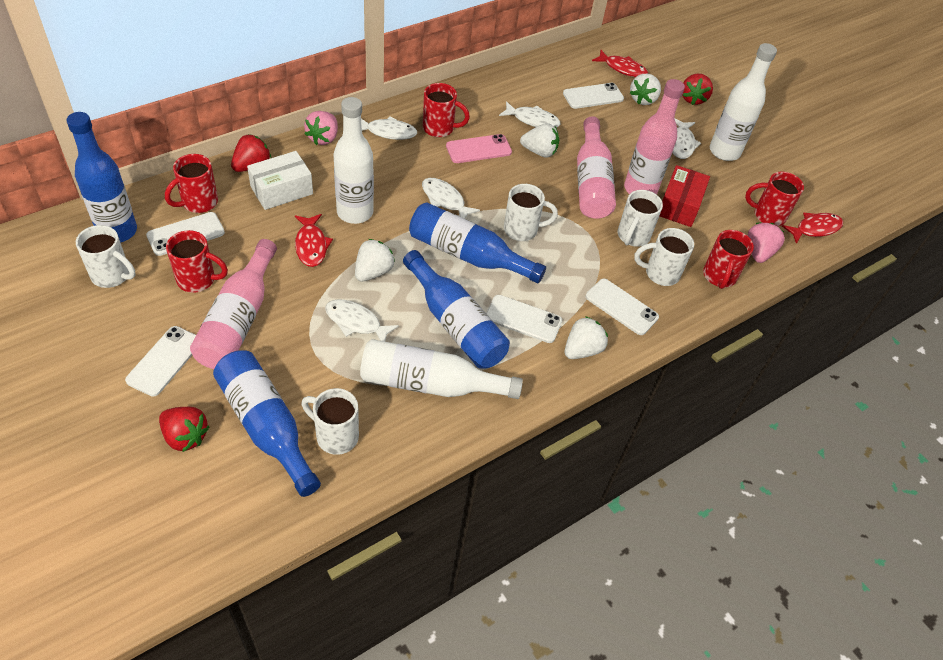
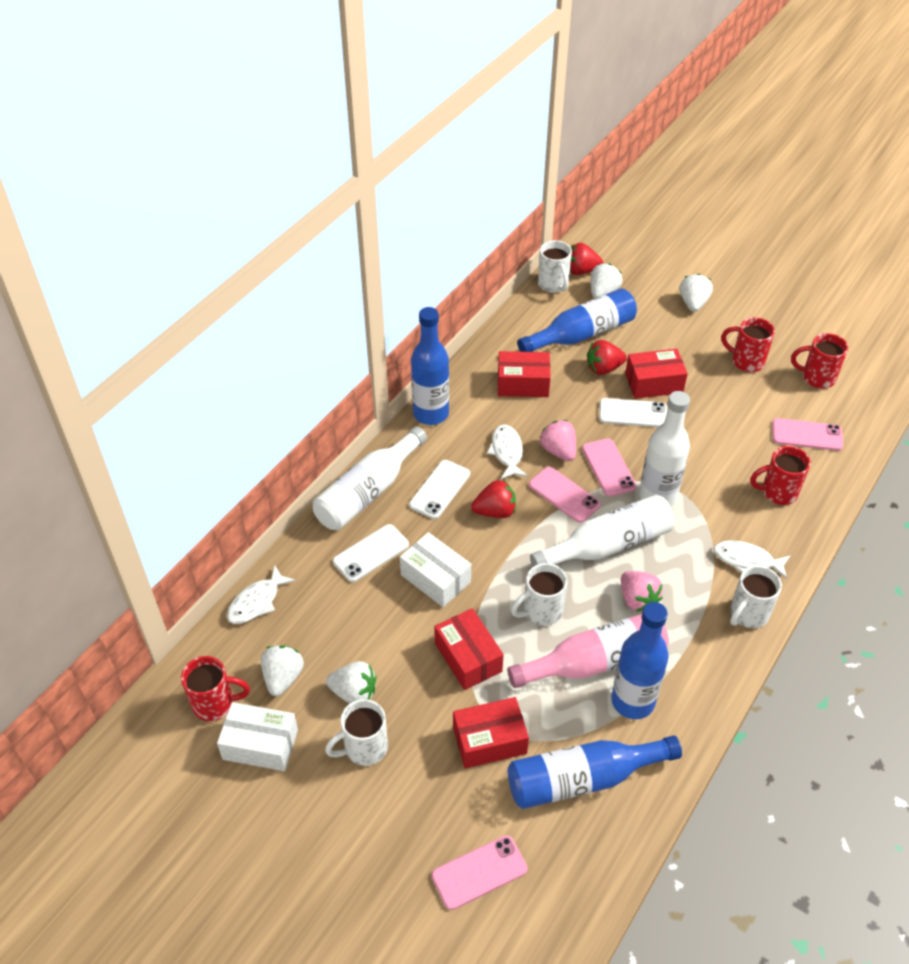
pink bottle: [190,239,277,369] [577,116,616,219] [624,79,685,195] = 3 -> [507,614,669,688] = 1
pink phone: [446,134,512,163] = 1 -> [432,835,527,910] [529,467,601,523] [582,438,637,497] [772,418,843,451] = 4
red box: [660,165,710,227] = 1 -> [434,608,504,690] [453,697,529,768] [498,351,551,397] [625,349,688,399] = 4
red fish: [295,214,333,267] [592,50,648,77] [782,213,843,244] = 3 -> none = 0
red mug: [165,154,218,213] [166,230,228,293] [423,83,470,137] [703,230,754,289] [745,172,804,226] = 5 -> [181,656,250,721] [721,317,775,372] [750,446,811,505] [791,333,848,389] = 4
white box: [247,151,313,210] = 1 -> [217,702,298,771] [400,532,471,607] = 2
white fish: [325,299,399,341] [361,117,417,140] [422,178,480,219] [499,101,560,128] [672,119,701,159] = 5 -> [227,565,296,624] [487,424,528,479] [713,540,791,579] = 3
white mug: [76,225,135,288] [301,388,359,455] [504,184,558,241] [618,190,663,247] [634,228,694,286] = 5 -> [325,699,388,766] [511,563,567,626] [538,240,572,293] [730,566,782,628] = 4
white phone: [125,326,196,397] [146,212,225,256] [486,295,562,343] [563,83,624,109] [586,279,659,335] = 5 -> [333,524,409,582] [409,460,470,519] [599,398,667,427] = 3

